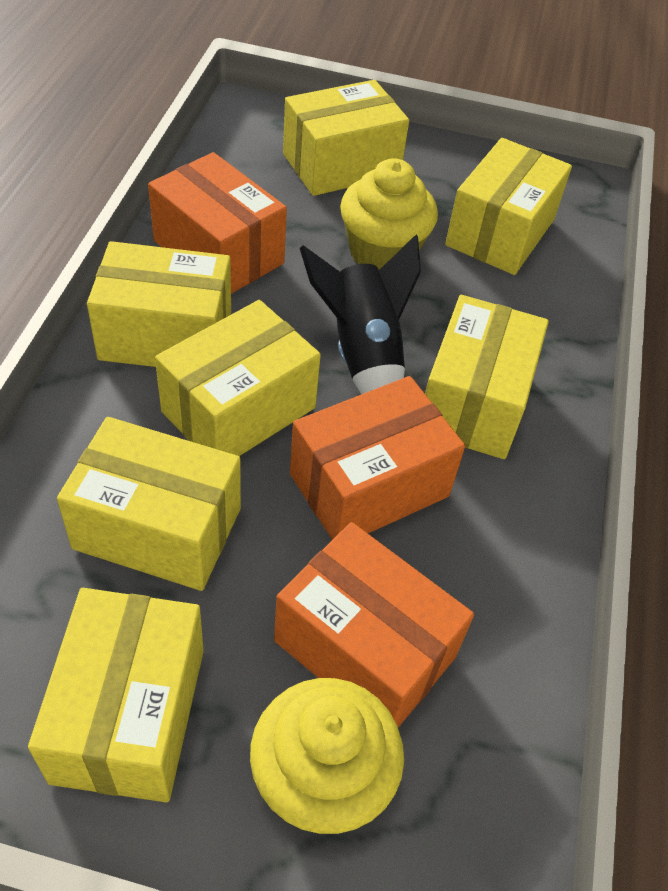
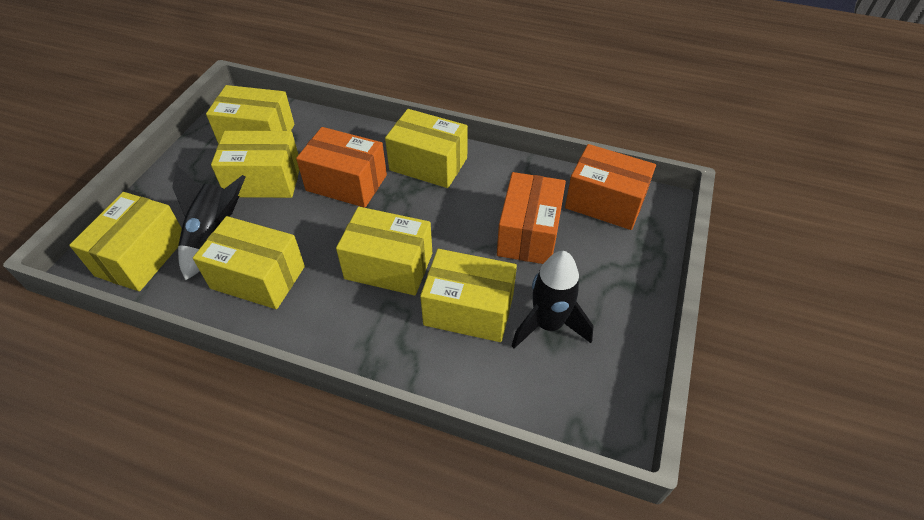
black rocket: [300,234,421,394] = 1 -> [172,165,245,281] [512,251,593,348] = 2
yellow cupcake: [250,678,404,834] [340,158,438,270] = 2 -> none = 0

